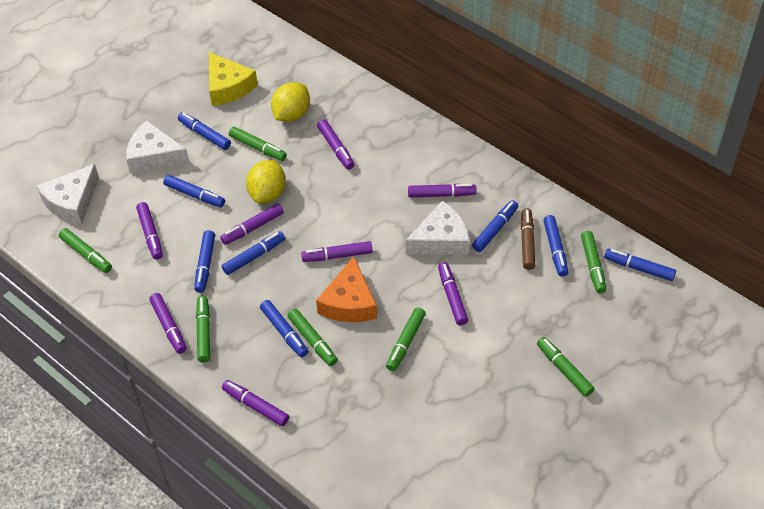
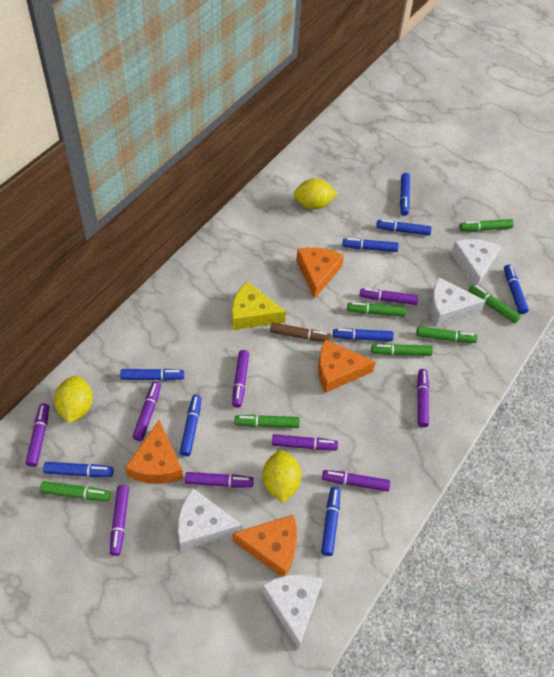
blue marker: [163,175,225,207] [178,112,231,150] [194,230,215,293] [222,231,285,275] [260,300,308,357] [472,200,518,252] [543,215,568,277] [604,249,676,281] = 8 -> [43,462,113,477] [120,369,184,381] [180,395,202,456] [321,487,340,556] [333,328,394,341] [342,238,399,252] [376,220,432,235] [400,173,410,216] [504,265,529,314] = 9
orange cheese: [316,256,377,322] = 1 -> [125,420,183,484] [233,514,297,577] [296,247,344,299] [318,339,376,393] = 4
purple marker: [136,202,163,260] [149,293,186,354] [220,203,284,245] [222,380,289,426] [301,241,372,262] [317,119,355,169] [408,184,477,197] [438,262,468,325] = 8 -> [26,403,49,467] [110,485,129,556] [132,381,161,441] [185,472,254,488] [232,350,249,408] [272,434,338,450] [322,470,390,492] [360,288,418,305] [417,369,429,427] = 9
white cheese: [37,164,99,224] [126,120,189,174] [405,201,470,255] = 3 -> [178,488,242,551] [262,574,323,649] [430,277,486,326] [451,239,501,286] = 4
yellow lemon: [246,160,286,203] [271,82,310,122] = 2 -> [54,376,93,423] [263,450,301,503] [293,178,337,210] = 3

